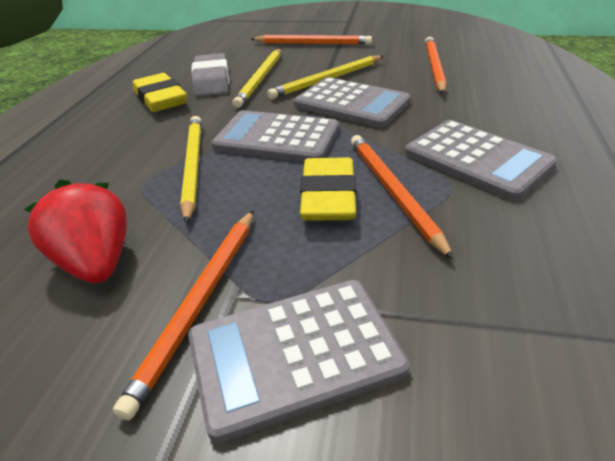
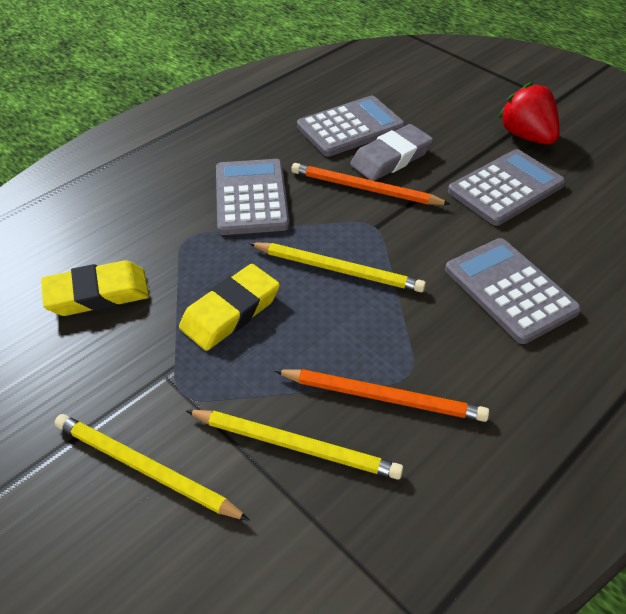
orange pencil: [113,211,253,421] [251,35,372,45] [351,135,454,260] [425,37,446,94] = 4 -> [275,369,489,422] [291,163,450,205] = 2

